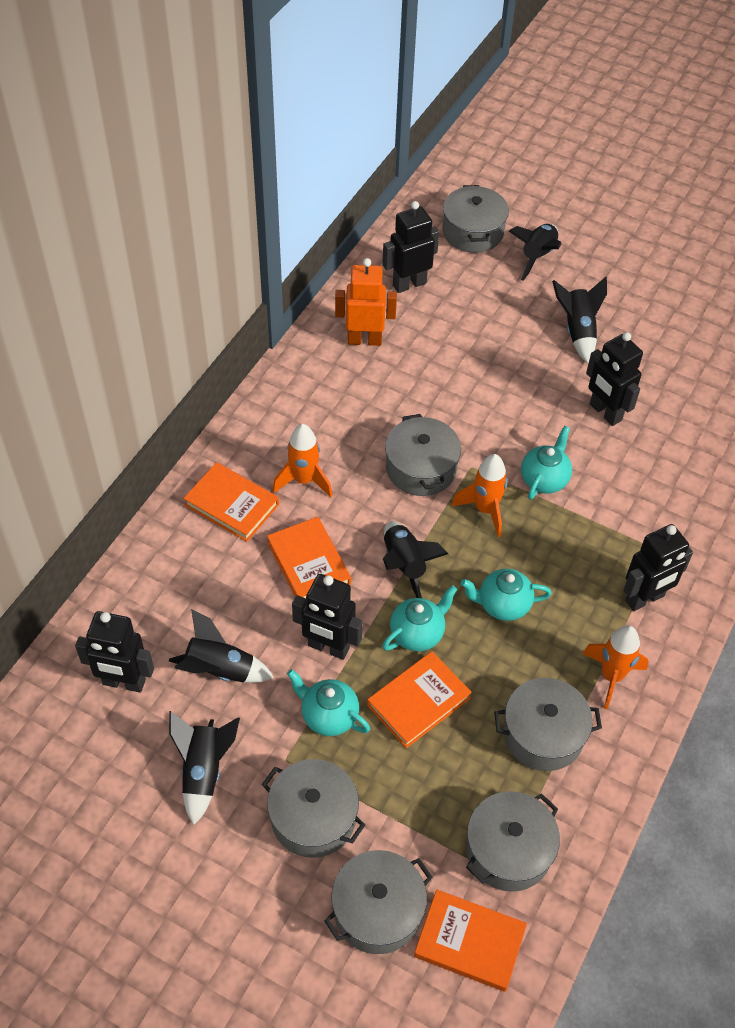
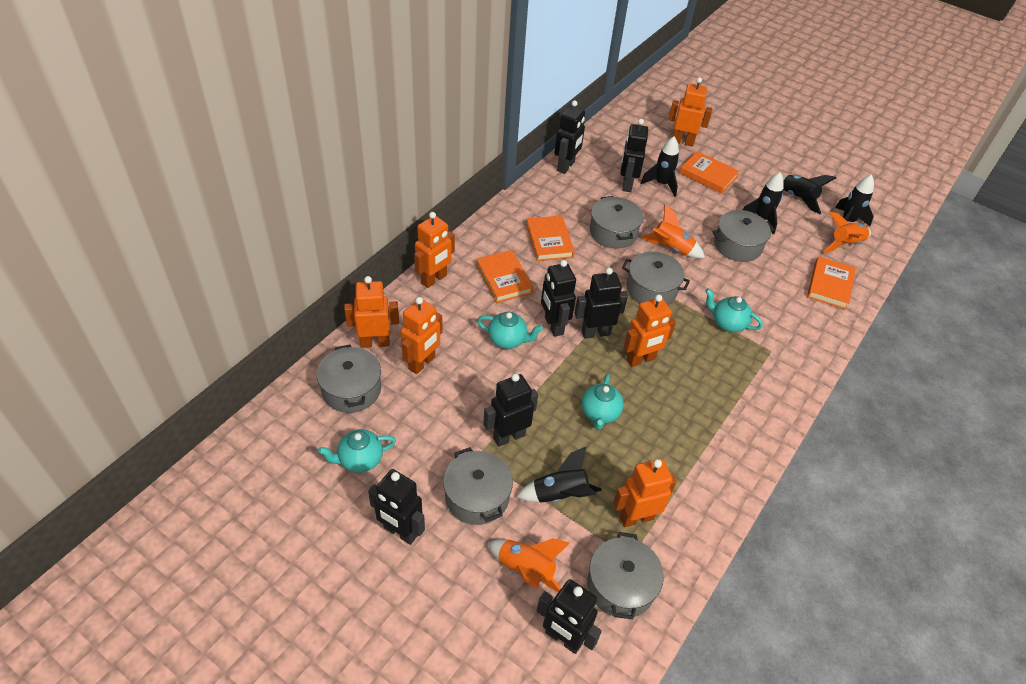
black robot: [75,611,154,693] [292,574,363,660] [382,201,439,293] [586,332,643,426] [624,524,693,611] = 5 -> [368,469,425,545] [483,374,538,447] [537,579,602,654] [541,260,576,337] [554,100,585,174] [574,268,628,339] [620,119,648,192] = 7
orange robot: [335,258,397,346] = 1 -> [344,276,399,348] [400,297,442,374] [414,212,455,288] [613,459,677,527] [624,294,676,367] [668,77,712,147] = 6

